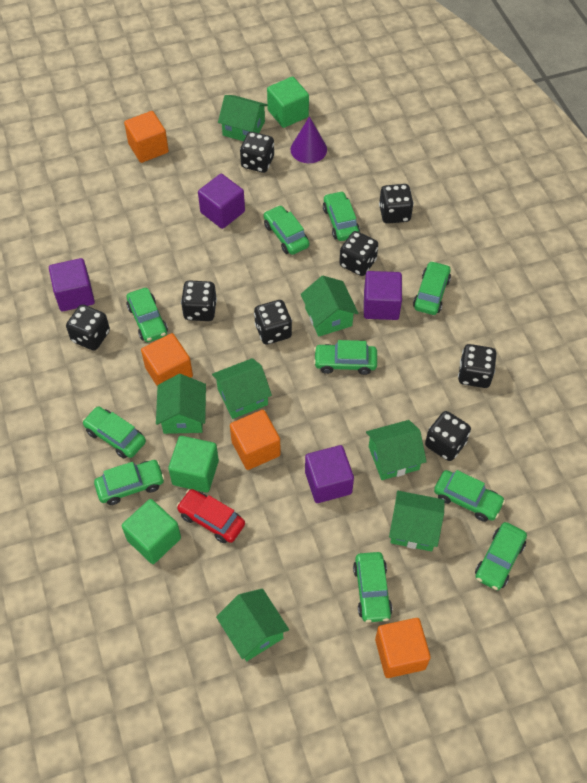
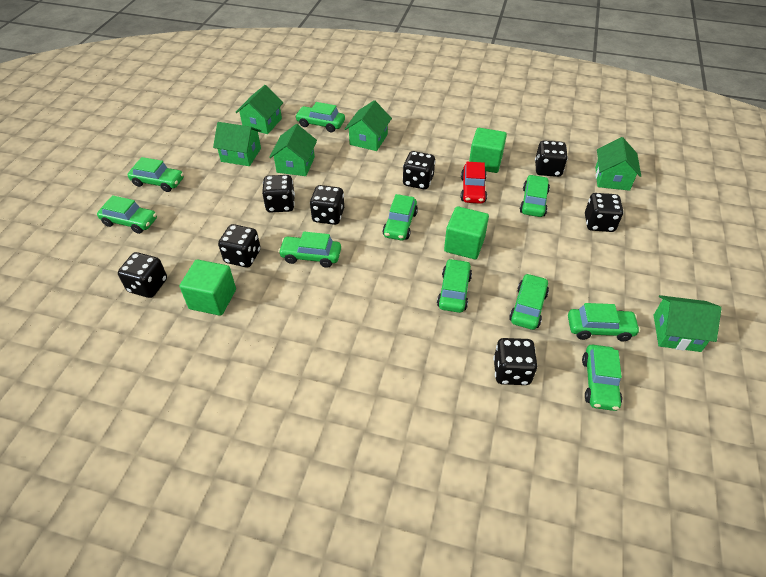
green house: [156,374,206,434] [212,358,272,419] [216,588,289,661] [218,95,268,141] [301,276,359,337] [366,420,427,480] [389,491,445,551] = 7 -> [213,122,261,166] [235,85,283,134] [269,124,317,176] [345,100,392,151] [595,137,641,191] [653,295,722,352] = 6
orange cube: [124,111,169,163] [141,333,193,387] [230,410,281,470] [375,618,431,678] = 4 -> none = 0
purple cone: [291,116,327,163] = 1 -> none = 0
purple cube: [49,258,95,312] [198,174,245,229] [305,445,354,503] [364,271,402,320] = 4 -> none = 0

